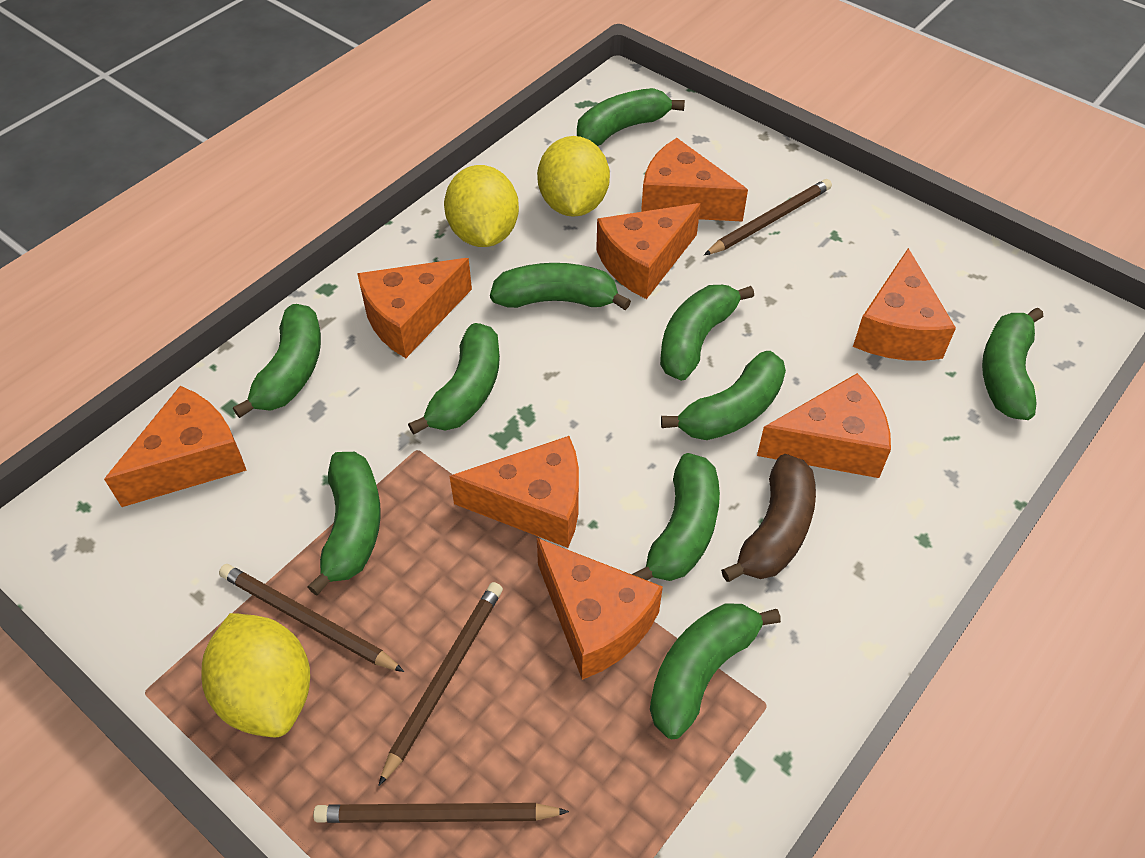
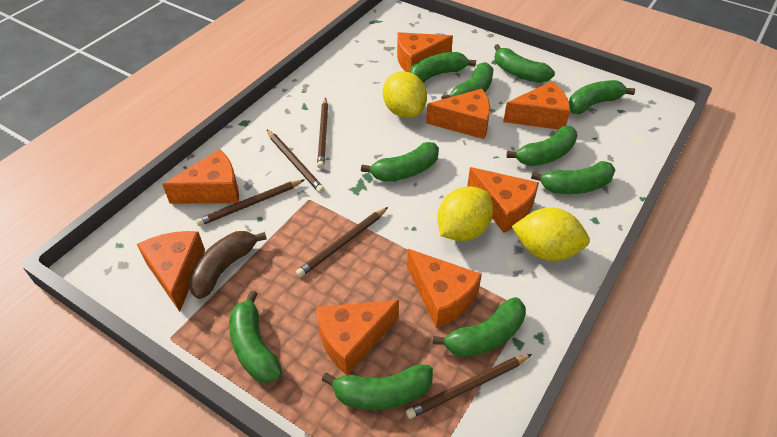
brown pencil: [219,564,404,672] [313,803,569,823] [378,582,503,786] [704,179,832,255] = 4 -> [196,179,305,226] [267,130,324,193] [296,207,388,277] [317,97,328,169] [406,354,532,419] = 5

